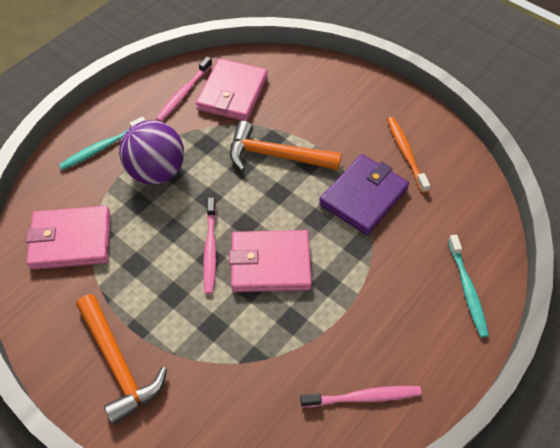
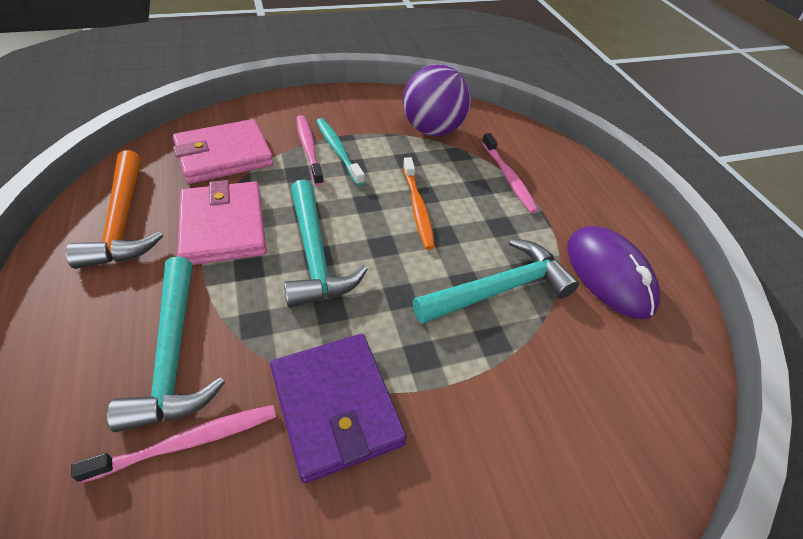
orange hammer: [76,294,167,425] [230,121,342,171] = 2 -> [66,150,163,269] = 1
pink wallet: [26,206,110,270] [196,58,268,121] [229,230,312,292] = 3 -> [173,119,274,184] [177,180,266,265] = 2
purple mouse: none = 0 -> [567,226,660,319] = 1
turquoise hammer: none = 0 -> [107,256,225,432] [284,180,368,308] [413,238,579,324] = 3
turquoise toothbrush: [59,116,146,170] [448,235,489,338] = 2 -> [316,118,365,186] = 1

